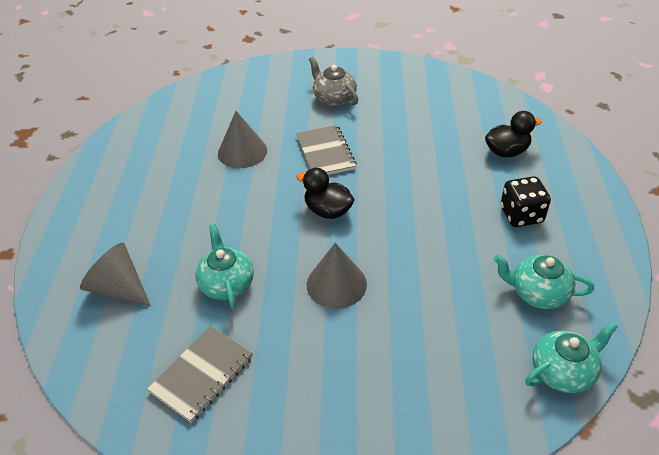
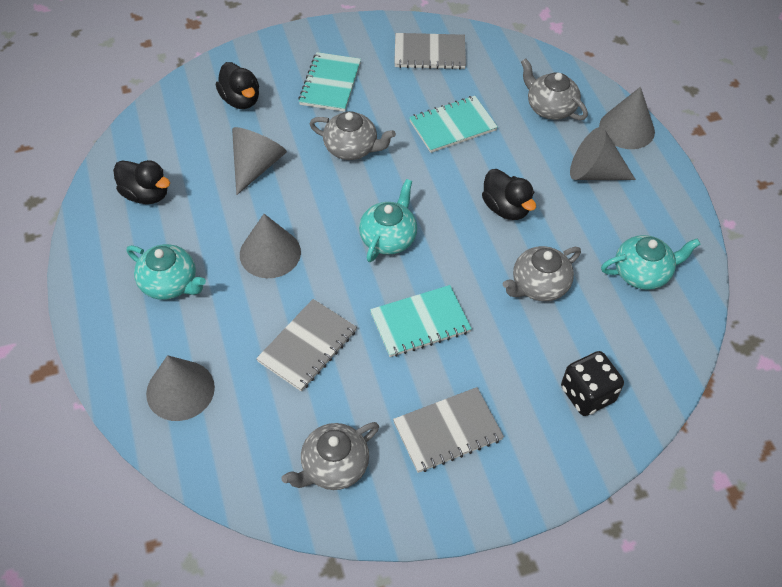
black duck: [296,168,355,219] [485,111,542,157] = 2 -> [113,160,170,204] [216,62,259,109] [482,169,536,220] = 3
grey cone: [80,243,151,307] [218,111,267,168] [307,243,367,309] = 3 -> [146,355,215,421] [232,127,287,195] [240,214,301,278] [570,127,636,180] [599,87,655,149] = 5
grey notebook: [147,326,253,423] [296,125,357,175] = 2 -> [256,299,357,391] [393,387,504,473] [394,33,466,69] = 3
grey teapot: [309,57,358,106] = 1 -> [281,422,379,490] [310,111,396,160] [503,246,581,301] [521,58,588,120] = 4
turquoise notebook: none = 0 -> [298,52,361,112] [370,285,472,357] [409,96,498,153] = 3

